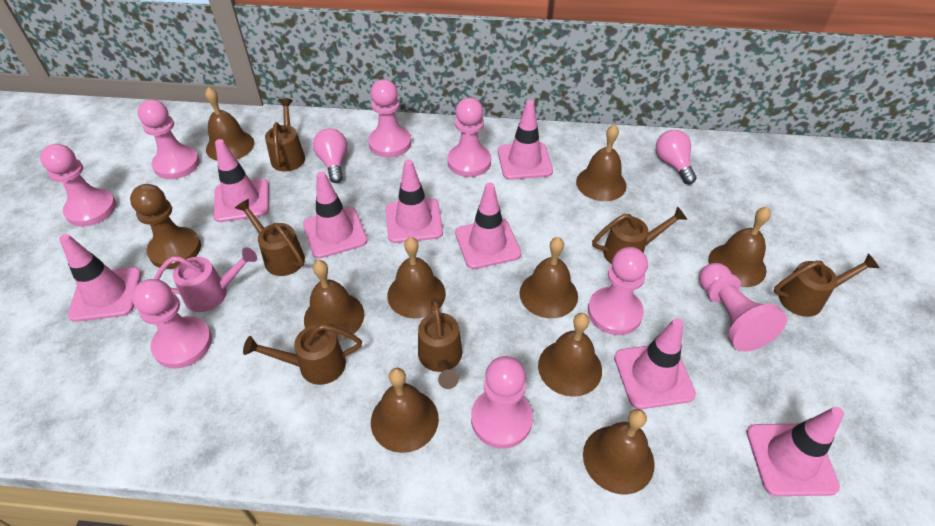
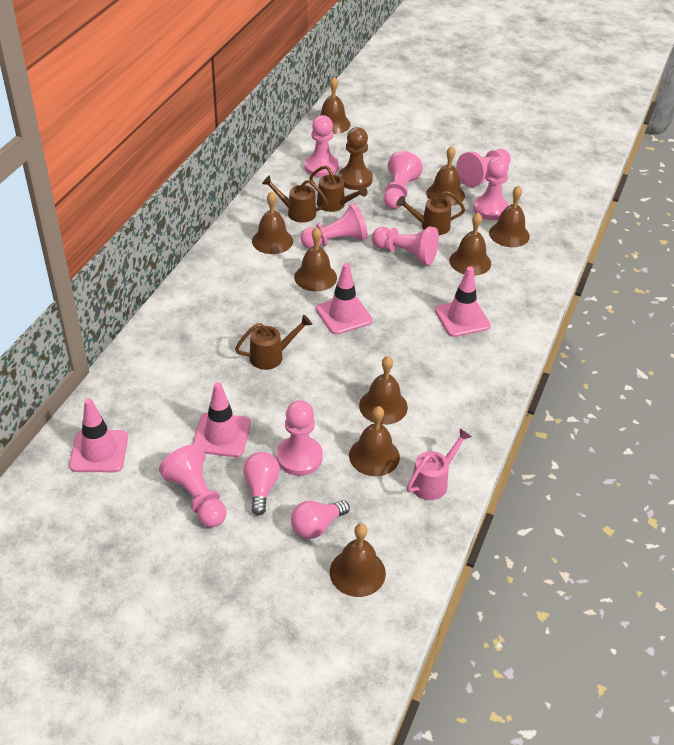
brown watering can: [235,199,305,276] [243,324,362,385] [265,98,305,172] [418,298,462,389] [592,206,688,264] [774,253,879,317] = 6 -> [235,315,312,370] [262,175,328,223] [309,166,367,212] [396,191,465,235] = 4
pink traffic cone: [59,234,141,322] [213,139,269,222] [303,171,367,259] [386,159,443,243] [455,182,521,269] [498,100,553,180] [614,318,696,409] [747,407,844,496] = 8 -> [69,398,128,472] [192,382,251,457] [316,263,373,335] [435,266,491,337] = 4

